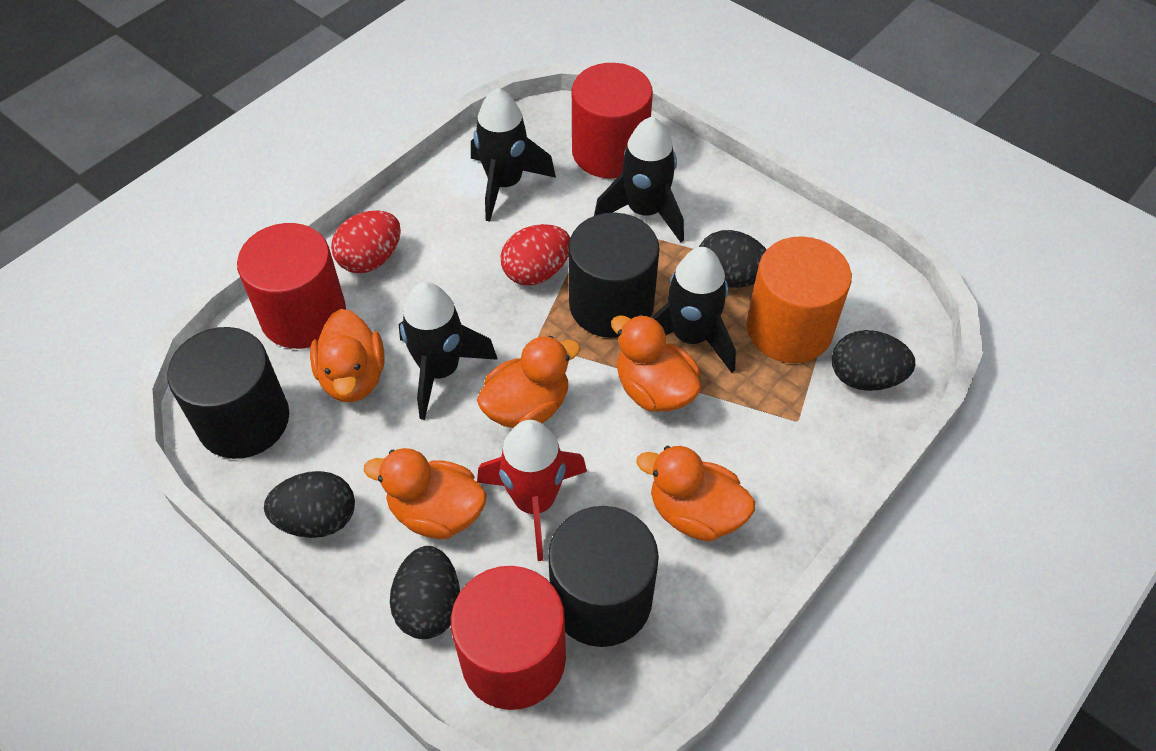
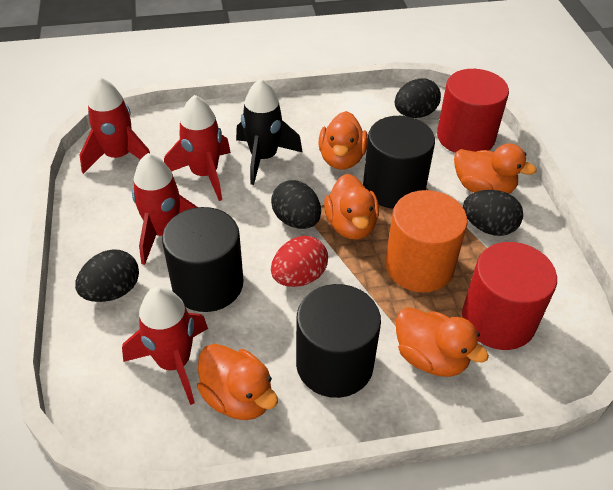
black rocket: [399,282,498,420] [471,88,556,222] [594,116,684,242] [651,247,736,373] = 4 -> [236,79,302,185] = 1
red cylinder: [237,223,346,349] [451,566,566,710] [572,63,653,178] = 3 -> [437,69,509,153] [462,242,557,350] = 2
red egg: [331,211,401,273] [501,224,570,285] = 2 -> [271,236,328,287] = 1
red rocket: [477,420,587,561] = 1 -> [80,77,150,174] [122,286,208,405] [132,153,198,265] [164,95,231,201] = 4

